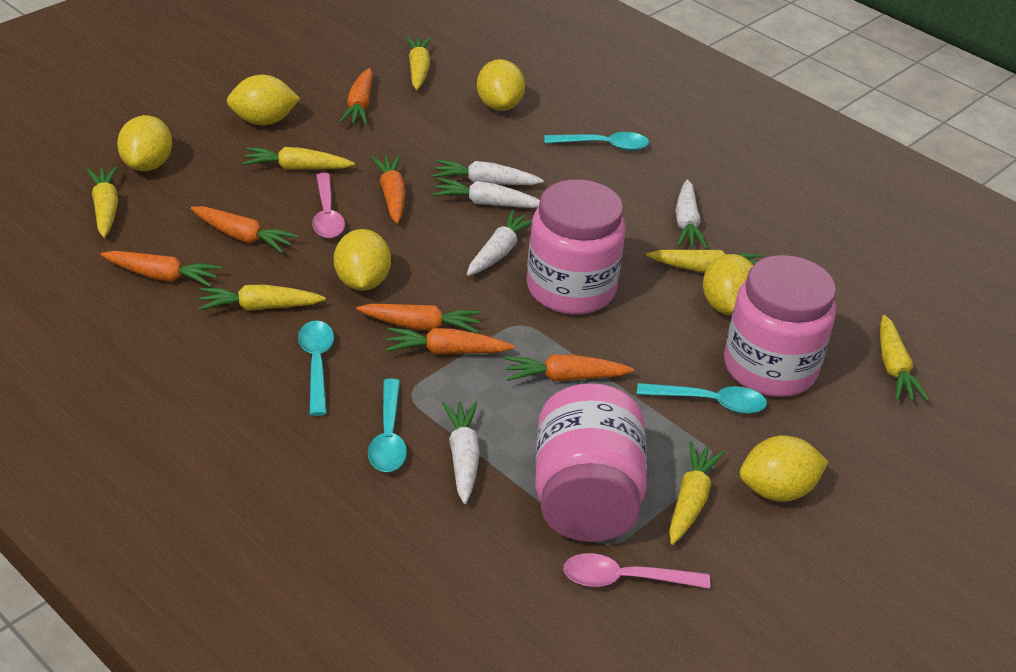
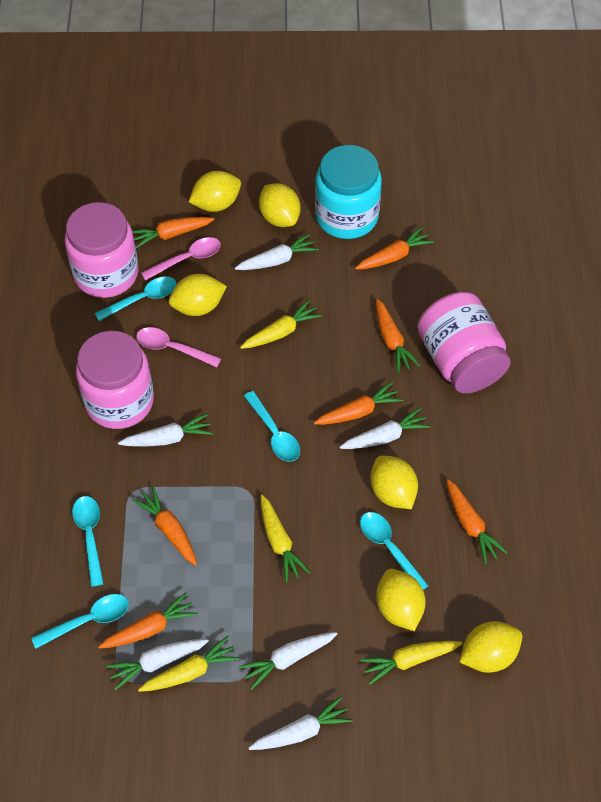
turquoise jar: none = 0 -> [315,145,382,239] = 1
turquoise spoon: [298,320,334,416] [368,379,407,472] [544,132,649,151] [637,383,767,414] = 4 -> [31,594,129,649] [72,496,104,587] [95,277,177,321] [244,391,300,462] [360,512,429,590] = 5
white carrot: [433,160,544,185] [433,178,540,208] [442,401,480,504] [467,209,532,276] [676,180,708,249] = 5 -> [106,639,209,690] [118,414,213,447] [235,233,319,270] [239,632,337,690] [249,696,353,750] [339,408,431,449] = 6
yellow carrot: [87,166,118,238] [198,285,326,311] [242,147,355,170] [406,36,431,90] [646,250,762,273] [669,441,725,545] [880,315,929,401] = 7 -> [138,636,239,692] [240,300,322,349] [261,495,310,582] [360,641,462,685] = 4

